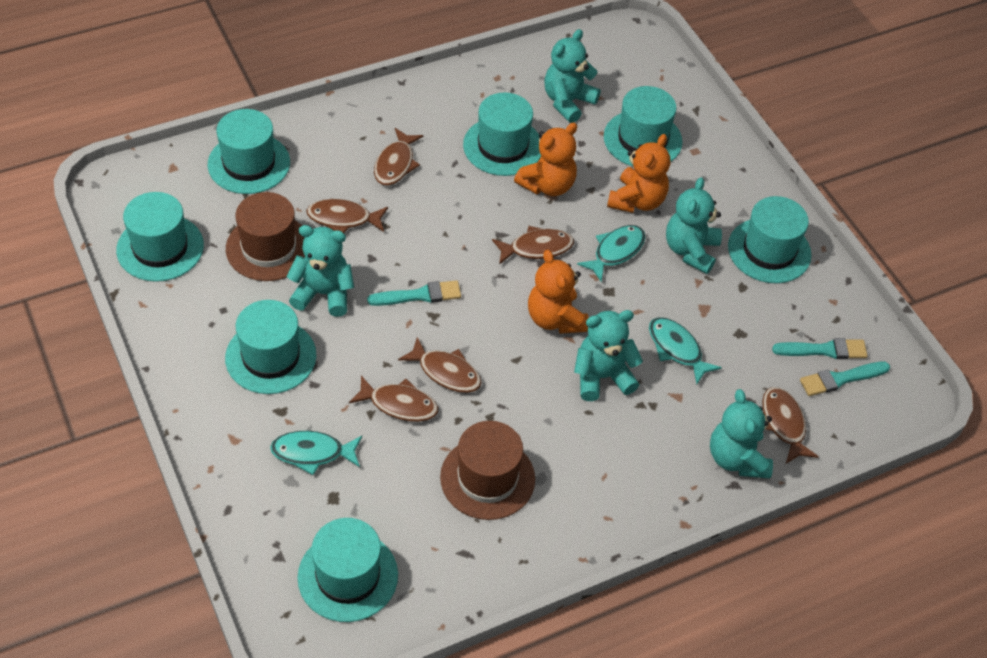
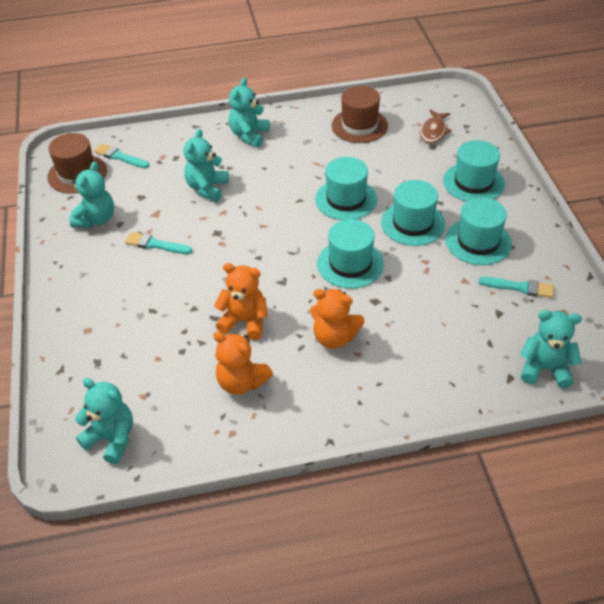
brown fish: [306,199,388,233] [349,376,438,422] [374,128,423,186] [398,337,482,393] [492,226,574,265] [762,387,819,464] = 6 -> [420,110,452,144] = 1
turquoise fish: [270,431,362,475] [577,225,645,282] [649,317,722,385] = 3 -> none = 0
turquoise hat: [116,192,204,282] [208,109,290,194] [225,300,317,394] [298,518,398,622] [463,93,541,176] [604,86,683,166] [728,196,812,283] = 7 -> [315,157,377,220] [317,219,384,288] [381,180,445,246] [443,140,505,202] [445,197,512,265] = 5

